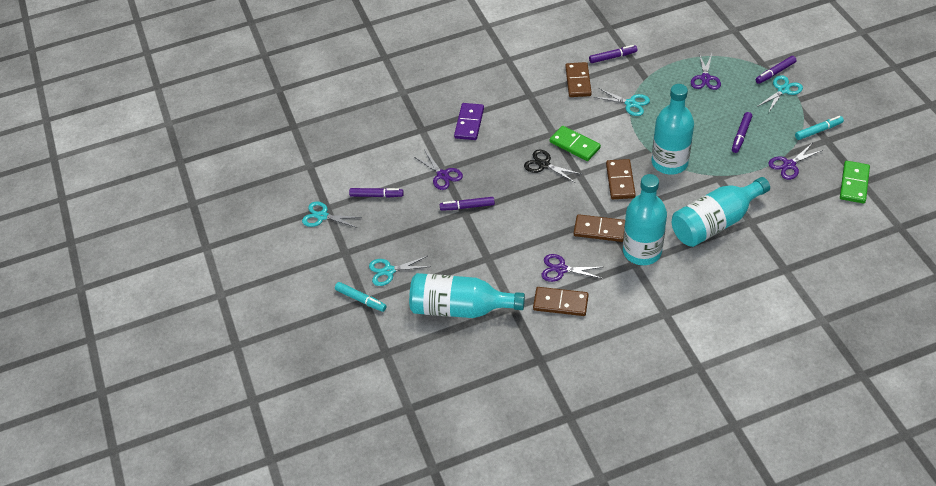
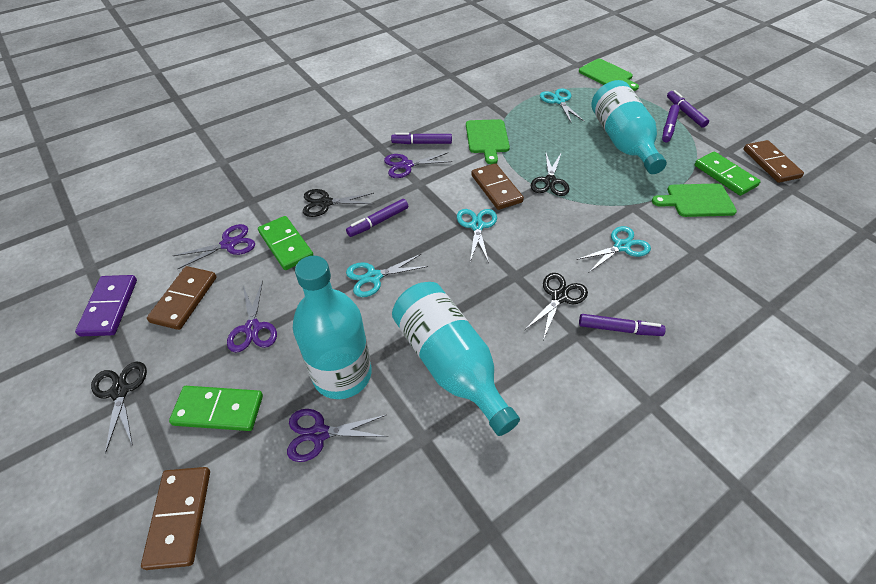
black scissors: [524,149,581,182] = 1 -> [91,361,147,454] [303,189,374,217] [526,273,588,340] [531,151,569,196] = 4
green cutting board: none = 0 -> [466,119,510,164] [579,59,639,91] [652,183,737,217] = 3
green domino: [550,126,601,161] [840,161,870,204] = 2 -> [169,386,263,431] [258,216,314,270] [695,151,761,196] = 3
turquoise bottle: [409,273,525,318] [623,174,667,265] [652,84,694,175] [672,177,770,247] = 4 -> [293,256,372,399] [392,282,520,436] [591,80,667,174] = 3
turquoise marker: [335,282,387,312] [795,116,844,140] = 2 -> none = 0

